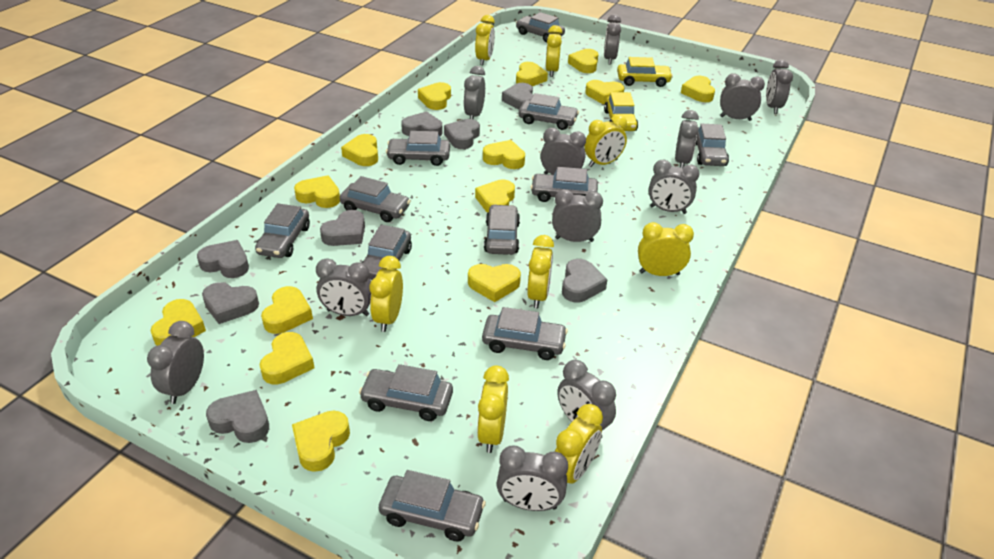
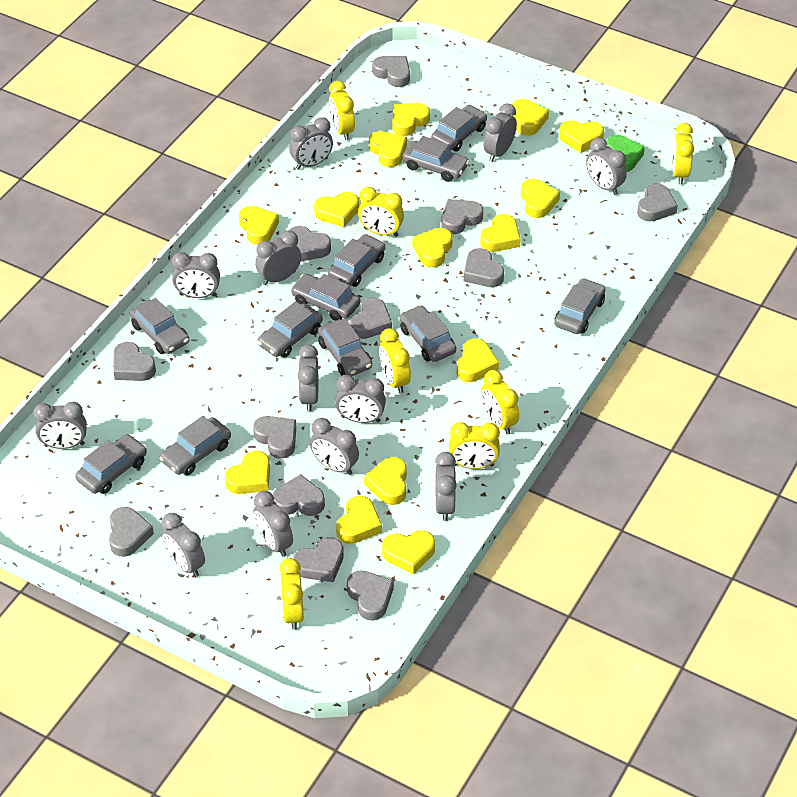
green heart: none = 0 -> [606,135,645,172] = 1
grey car: [255,203,310,258] [339,176,411,222] [359,364,453,421] [361,225,412,280] [379,470,486,542] [386,131,450,166] [482,307,568,360] [484,204,520,255] [516,12,565,42] [519,93,579,130] [531,167,598,202] [695,123,729,166] = 12 -> [75,434,147,494] [130,298,189,354] [159,416,231,475] [257,301,323,358] [291,274,360,321] [318,319,372,376] [328,234,385,287] [399,305,457,362] [402,136,469,182] [431,105,487,151] [554,278,606,334] = 11
grey heart: [197,240,249,278] [202,282,259,324] [206,390,269,443] [320,210,365,246] [401,111,442,136] [444,119,480,149] [502,83,533,109] [562,259,607,303] = 8 -> [109,507,154,557] [113,342,156,381] [253,416,296,459] [273,474,325,516] [288,226,331,261] [293,537,344,582] [347,570,394,621] [350,297,392,339] [372,56,410,87] [441,199,483,234] [464,248,504,287] [637,183,678,222] = 12
yellow car: [604,92,638,131] [617,57,673,87] = 2 -> none = 0
yellow clock: [370,256,403,332] [475,15,495,65] [477,365,509,453] [527,235,554,308] [545,25,562,77] [555,404,603,484] [584,115,627,167] [638,222,694,276] = 8 -> [279,558,304,630] [329,81,355,140] [358,187,404,237] [379,328,411,393] [449,422,500,469] [481,370,519,434] [672,123,694,184] = 7

